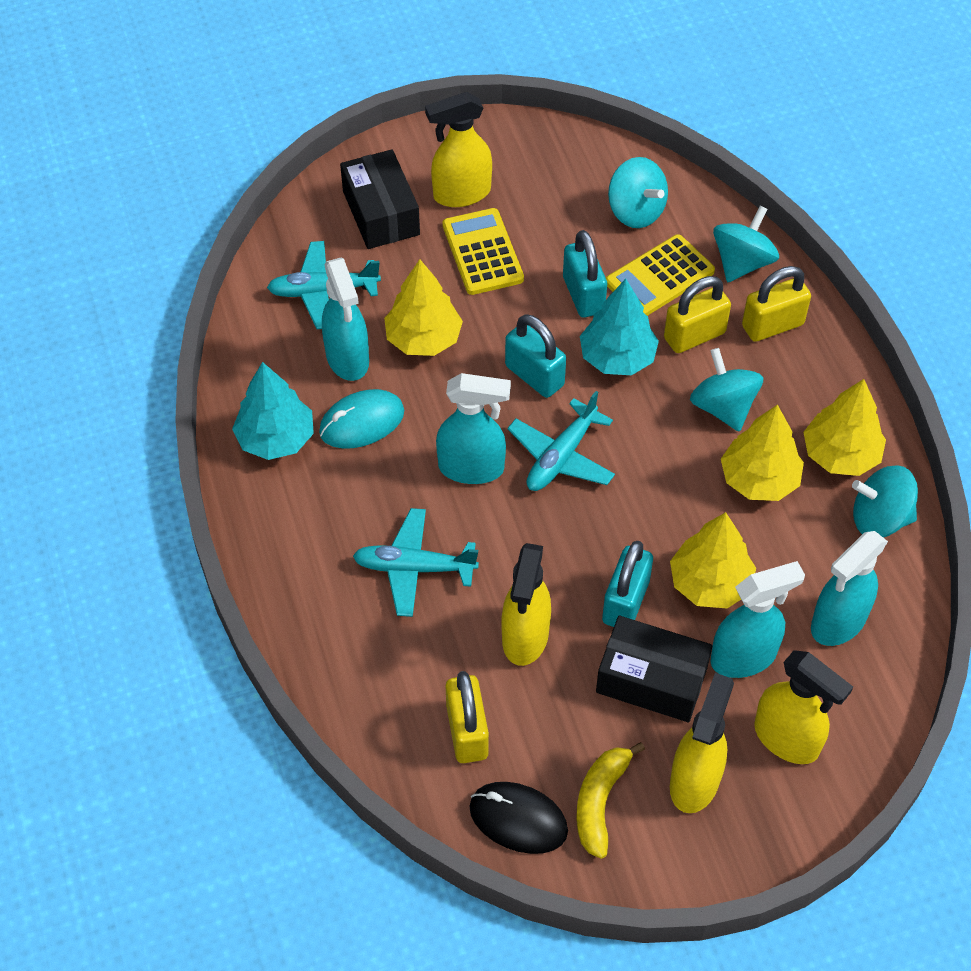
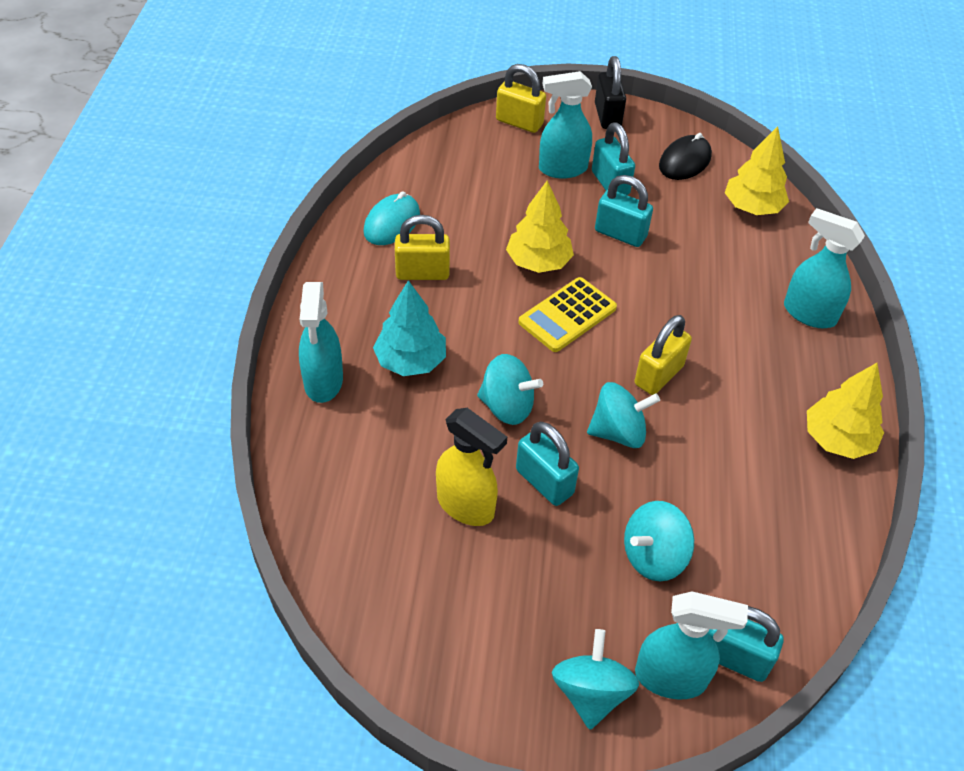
black box: [340,149,420,249] [596,616,712,722] = 2 -> none = 0
black padlock: none = 0 -> [595,56,626,129] = 1
turquoise padlock: [505,314,566,398] [563,230,607,318] [602,541,653,627] = 3 -> [516,422,579,506] [592,122,635,195] [595,175,653,247] [708,606,784,682] = 4
turquoise plane: [267,241,381,329] [353,508,479,617] [508,391,615,491] = 3 -> none = 0
turquoise tree: [232,362,314,460] [580,279,659,375] = 2 -> [373,280,446,376] = 1
yellow banana: [576,742,645,859] = 1 -> none = 0
yellow calculator: [442,208,524,295] [606,234,715,316] = 2 -> [518,277,617,352] = 1
yellow spray bottle: [425,92,492,207] [502,543,551,666] [670,673,734,813] [754,650,853,764] = 4 -> [436,408,507,526] = 1
yellow tree: [384,259,463,356] [670,512,756,608] [721,404,804,501] [803,379,886,476] = 4 -> [506,180,574,273] [725,126,789,215] [807,363,884,459] = 3

